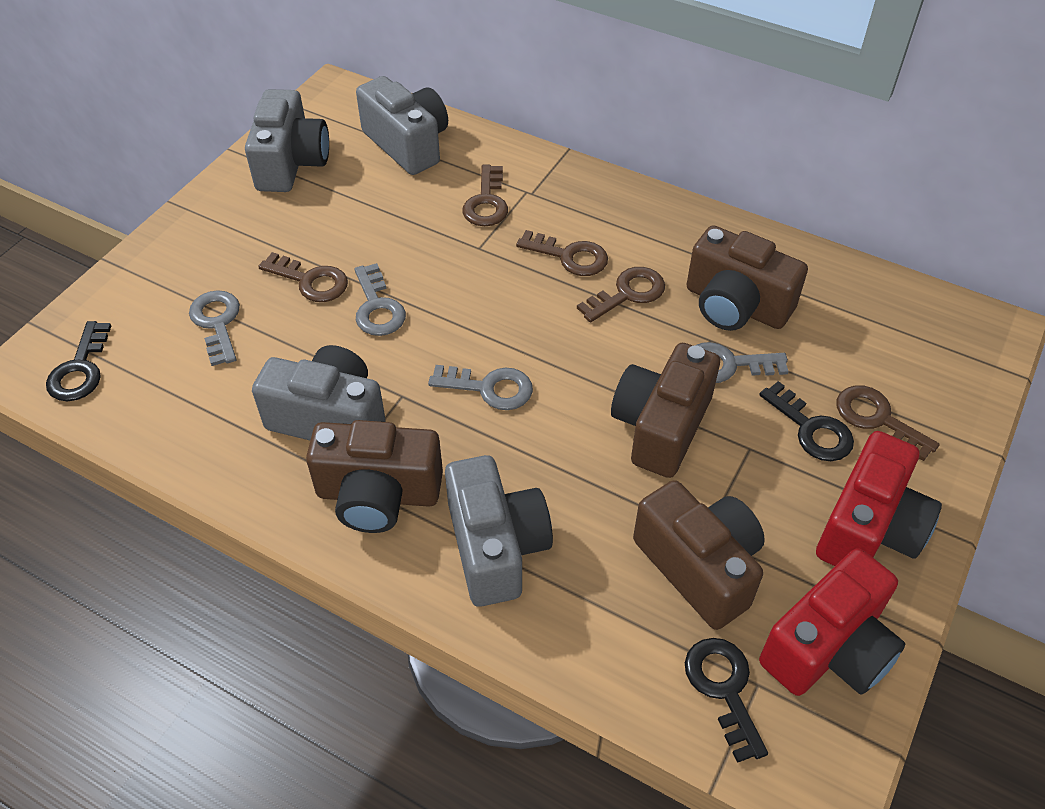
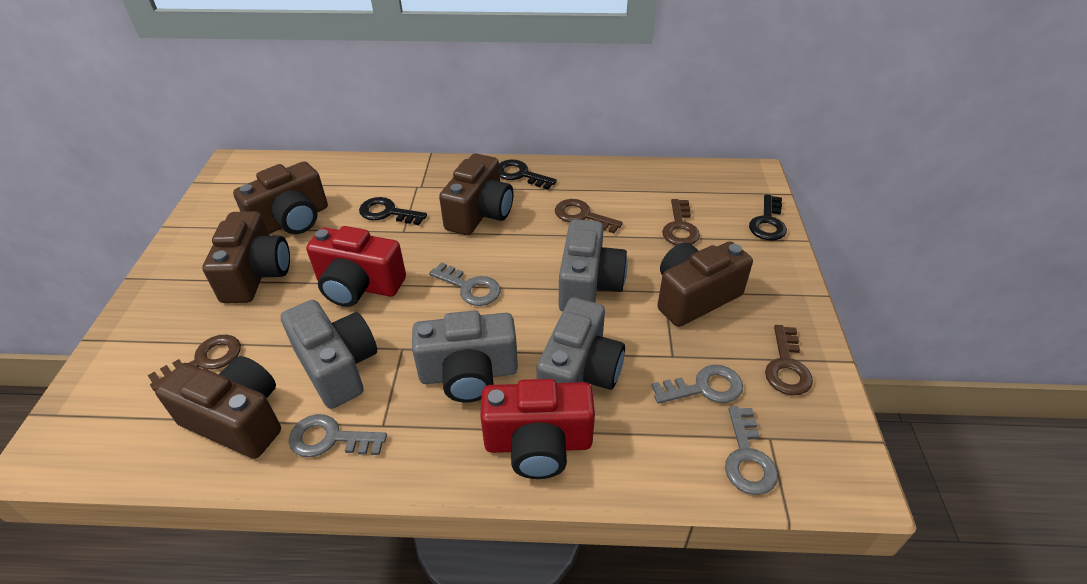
brown camera: [306,420,443,533] [611,343,720,478] [633,480,765,630] [686,225,808,331] = 4 -> [155,356,281,459] [202,211,290,303] [233,161,328,234] [439,153,513,235] [657,241,753,327] = 5
brown key: [258,252,348,302] [462,165,508,226] [516,230,608,276] [577,267,665,322] [837,385,940,461] = 5 -> [147,335,241,391] [555,199,623,233] [662,199,700,245] [765,325,813,395] = 4

